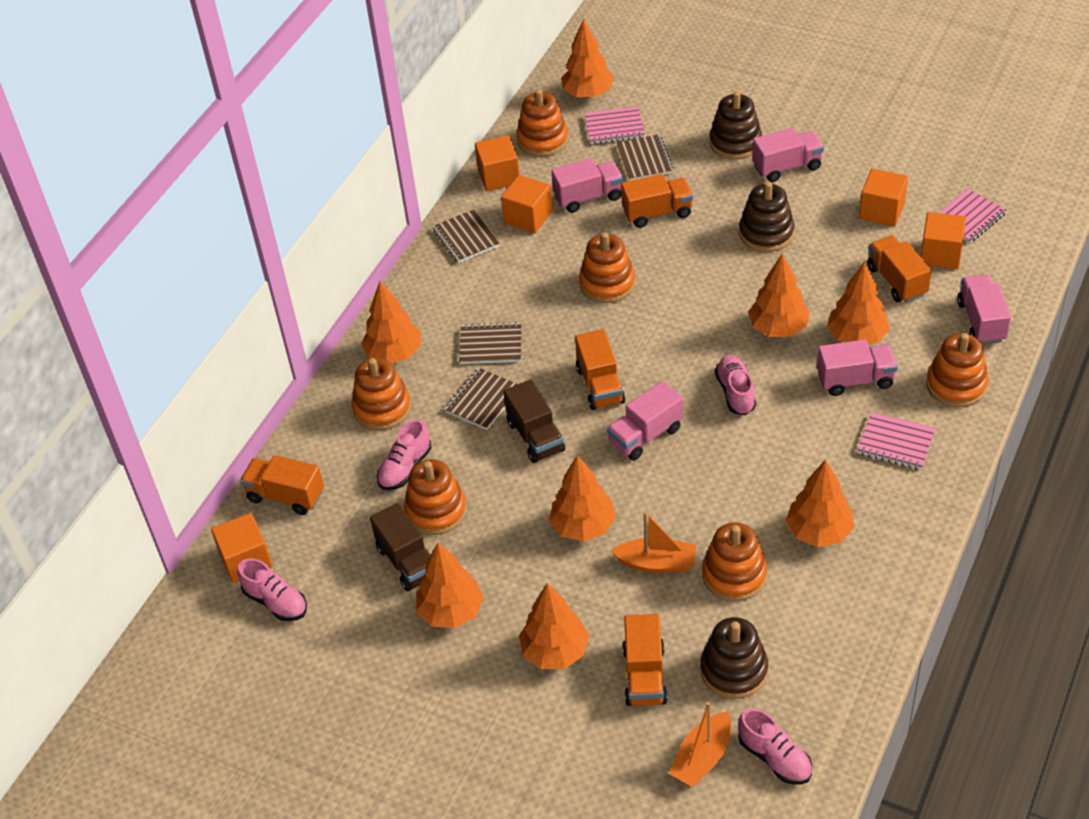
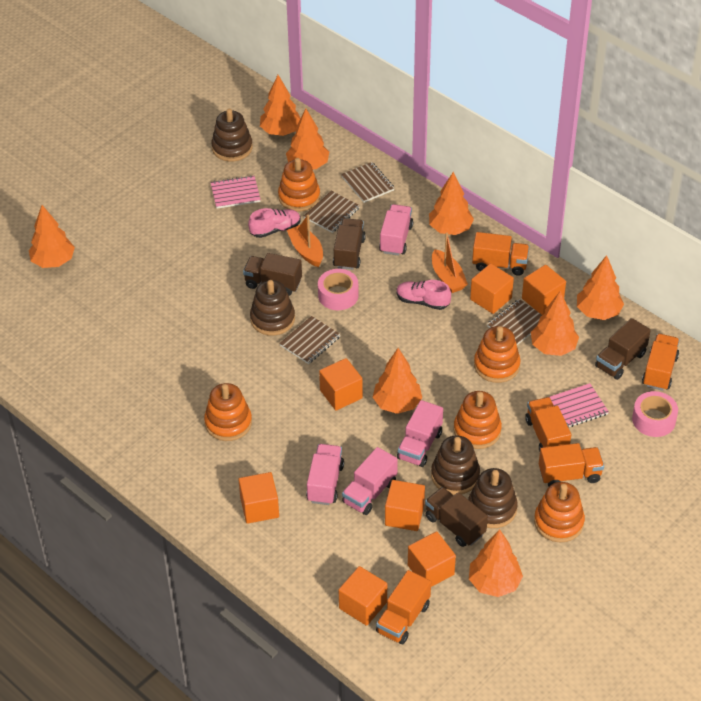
brown stacking toy: [700,617,768,699] [710,91,762,160] [739,182,795,252] = 3 -> [211,109,253,162] [250,280,295,336] [431,435,480,495] [468,468,518,528] = 4
brown truck: [370,503,431,592] [503,380,565,463] = 2 -> [243,253,302,296] [333,218,366,270] [425,487,488,547] [595,318,651,380] = 4
orange cube: [211,513,272,583] [475,135,520,191] [501,175,553,233] [859,168,908,227] [921,212,966,269] = 5 -> [239,472,279,524] [319,358,363,410] [339,566,387,626] [385,480,425,531] [408,531,456,587] [470,263,514,314] [522,265,566,315] = 7
orange stacking toy: [351,358,411,430] [404,459,467,535] [516,89,568,157] [579,232,635,303] [702,522,767,601] [926,333,988,407] = 6 -> [204,383,252,441] [278,158,320,212] [454,391,502,449] [474,326,521,383] [534,482,585,542] = 5
pink notebook: [584,106,645,144] [857,412,935,470] [939,189,1006,243] = 3 -> [210,175,261,209] [550,383,609,428] = 2
pink shoe: [237,558,307,621] [376,419,431,490] [715,355,756,415] [738,708,812,784] = 4 -> [248,208,300,238] [396,280,451,310] = 2
pink tape: none = 0 -> [318,269,359,310] [632,391,678,437] = 2
pink truck: [551,158,623,213] [607,381,683,460] [752,128,824,182] [817,339,898,396] [957,275,1011,344] = 5 -> [306,444,344,505] [342,447,398,515] [379,204,413,256] [397,400,443,467] = 4

